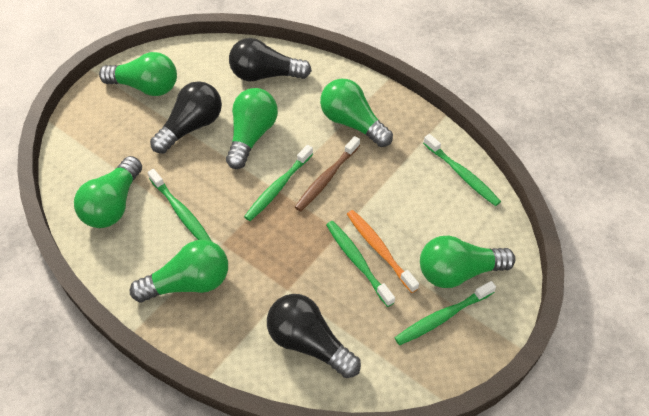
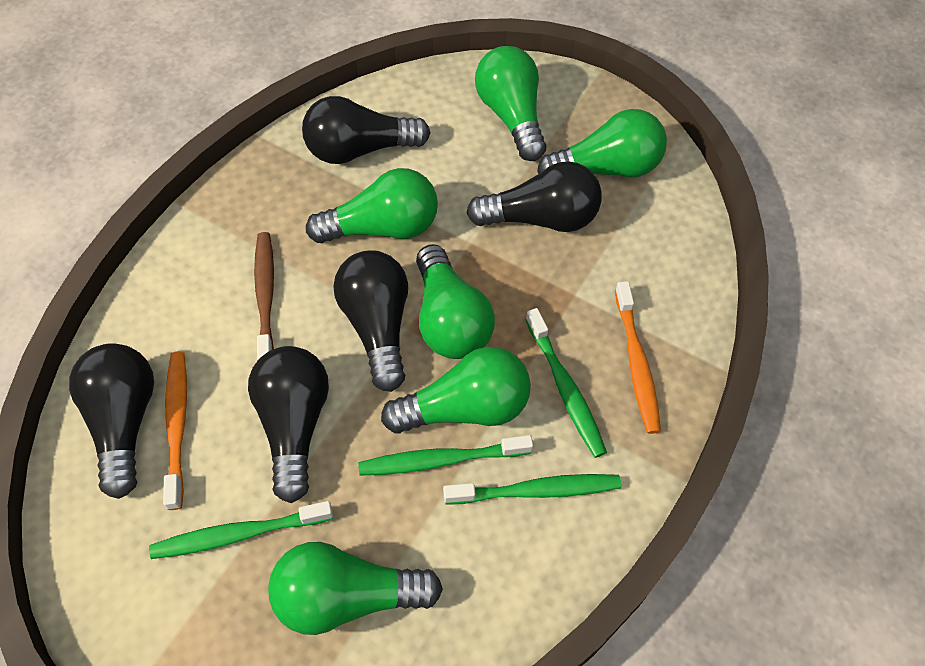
black light bulb: [150,81,222,154] [229,38,312,82] [267,294,361,378] = 3 -> [69,343,154,499] [248,346,329,503] [302,96,431,164] [334,250,408,392] [466,161,602,232] = 5
green toothbrush: [147,169,212,241] [244,145,313,221] [326,221,395,307] [395,281,496,345] [423,134,501,206] = 5 -> [149,501,333,559] [358,435,533,476] [443,474,621,504] [526,308,607,458] = 4
orange toothbrush: [347,210,419,293] = 1 -> [163,351,187,510] [615,281,661,434] = 2

